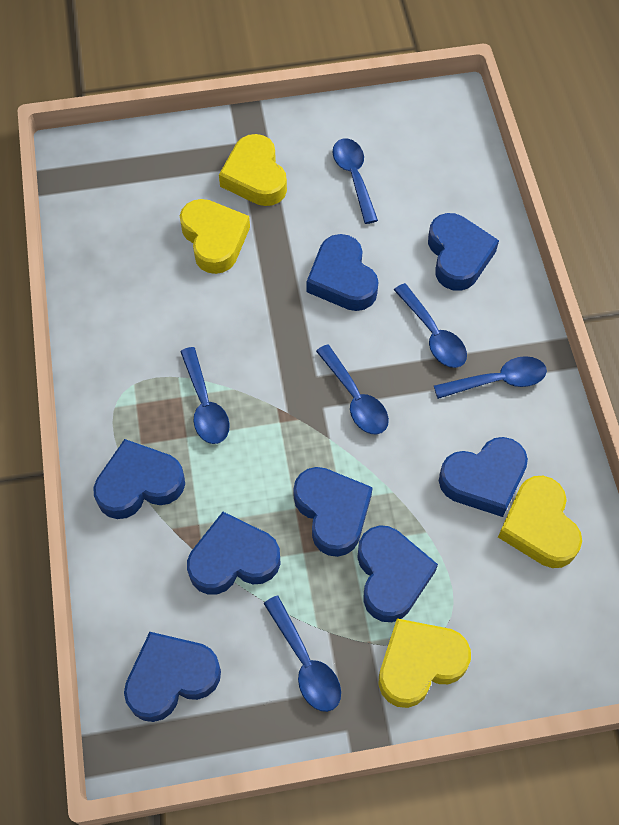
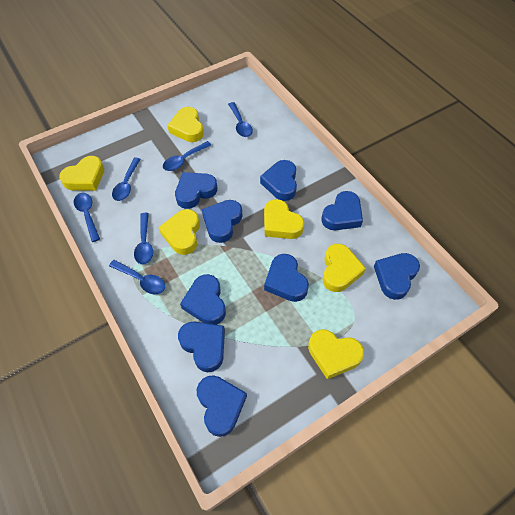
blue heart: [93,439,185,519] [124,632,221,722] [187,512,281,595] [293,467,373,557] [307,234,379,311] [357,525,438,622] [428,213,499,291] [439,437,528,517] = 8 -> [175,172,217,209] [178,322,225,372] [180,274,226,325] [197,375,247,437] [202,200,242,243] [260,160,297,201] [264,254,309,302] [322,191,363,230] [374,253,420,300] = 9
yellow heart: [180,199,250,274] [219,134,287,206] [378,618,471,708] [498,476,582,568] = 4 -> [59,156,104,191] [158,209,200,255] [167,107,204,142] [264,199,304,239] [308,329,364,379] [322,244,366,292] = 6

